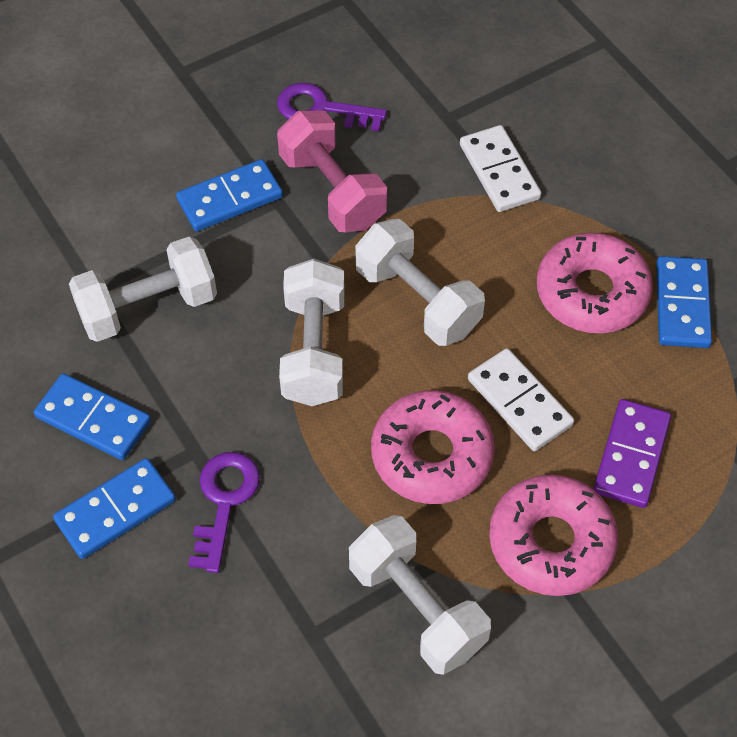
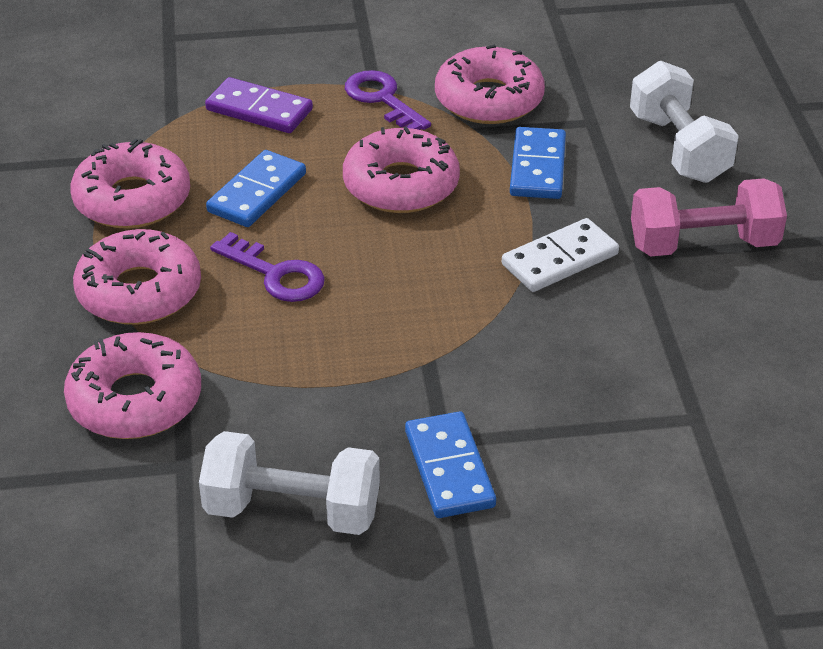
blue domino: [34,373,151,460] [53,458,176,559] [176,159,283,232] [656,256,712,348] = 4 -> [206,150,306,227] [405,411,496,518] [510,127,566,199] = 3
pink donut: [371,390,495,504] [489,474,618,596] [537,233,653,333] = 3 -> [64,332,201,439] [70,139,190,229] [73,229,201,325] [343,127,460,213] [435,44,545,124] = 5
white domino: [460,125,541,212] [468,348,574,451] = 2 -> [502,218,619,292] = 1
white dumbbell: [69,236,217,342] [279,259,345,406] [349,515,491,675] [355,219,485,346] = 4 -> [199,431,380,535] [630,61,739,183] = 2

